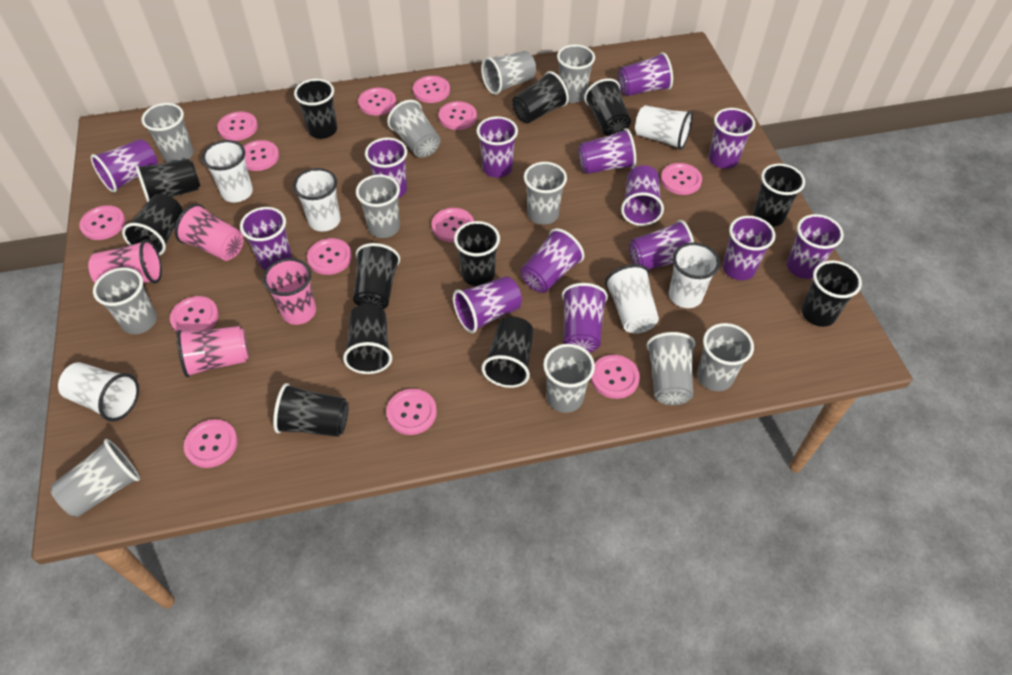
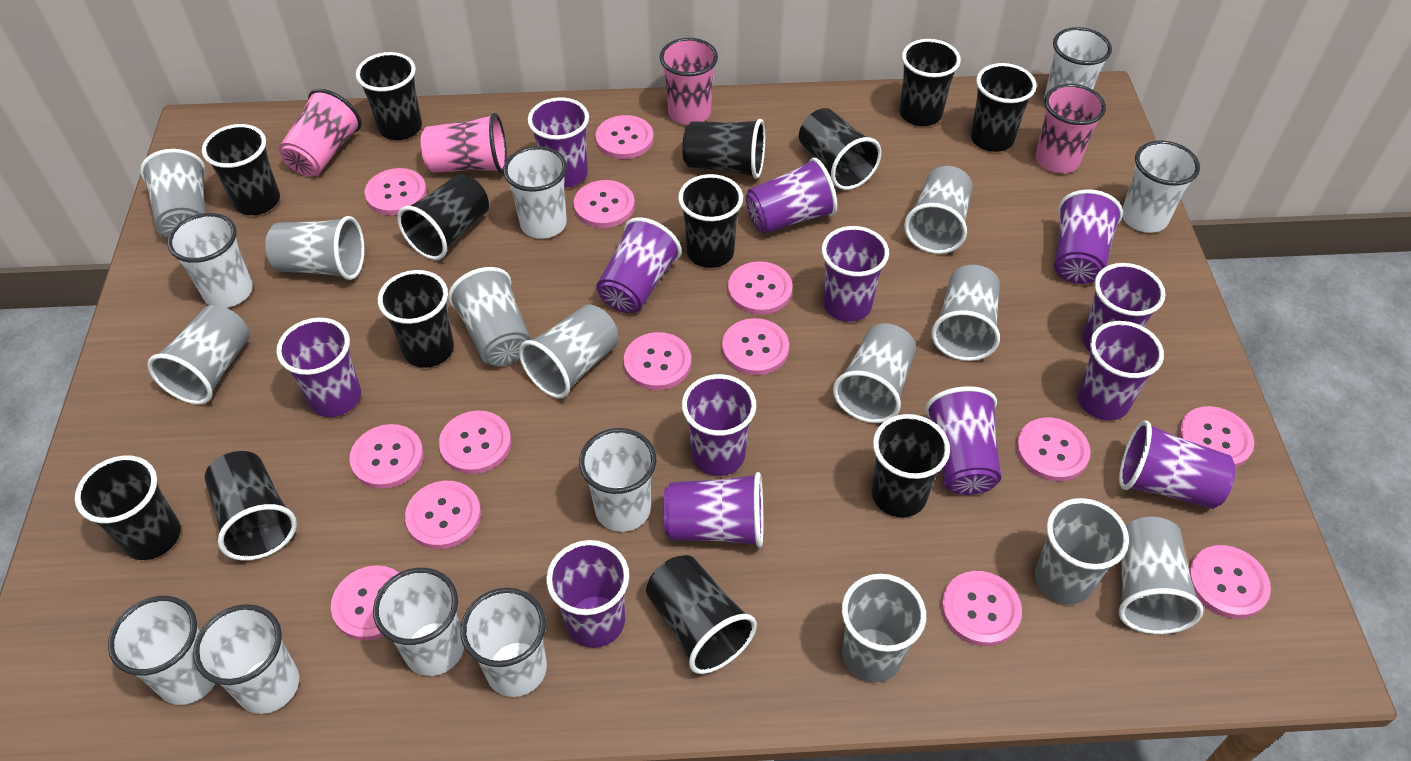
black cup: [122,194,183,256] [135,159,200,203] [273,383,349,437] [294,79,337,139] [343,304,392,374] [353,243,400,309] [454,221,500,286] [482,317,534,388] [512,71,569,124] [584,78,631,136] [753,164,805,227] [801,260,862,327] = 12 -> [75,455,181,560] [202,124,280,215] [204,451,297,560] [356,52,422,140] [378,270,454,368] [397,174,489,260] [646,555,757,674] [678,174,743,268] [682,119,765,179] [799,108,882,190] [872,414,950,517] [900,39,961,126] [971,63,1037,152] = 13
pink button: [79,205,125,240] [170,296,219,332] [184,419,238,468] [217,112,258,141] [243,140,279,171] [307,238,352,275] [358,88,396,115] [386,389,437,435] [413,76,450,103] [432,208,474,242] [439,101,477,130] [591,355,640,399] [661,163,702,195] = 13 -> [331,565,399,641] [349,424,424,489] [364,168,427,215] [405,481,481,549] [439,411,511,474] [574,180,635,228] [595,115,654,159] [624,332,691,390] [722,318,789,375] [728,261,792,315] [941,571,1022,646] [1016,417,1090,481] [1178,406,1254,467] [1189,545,1271,619] = 14
purple cup: [90,139,158,193] [240,207,292,270] [365,137,407,198] [453,276,522,333] [477,116,518,178] [521,228,584,293] [562,283,608,353] [578,128,636,174] [618,52,673,96] [621,165,664,226] [629,220,694,270] [709,108,755,169] [722,216,775,280] [787,214,844,279] = 14 -> [276,318,361,417] [528,97,589,188] [546,540,629,648] [596,218,682,313] [663,472,764,548] [682,374,756,476] [746,158,837,234] [822,226,889,322] [925,386,1001,495] [1054,189,1123,284] [1077,321,1164,420] [1082,263,1166,352] [1119,420,1236,509] = 13
white cup: [58,362,139,422] [202,140,253,202] [293,168,340,231] [605,264,659,333] [635,105,693,150] [669,242,720,308] = 6 -> [108,596,216,705] [167,213,253,308] [193,604,299,714] [373,568,464,676] [460,588,547,697] [503,146,567,239] [579,428,656,532] [1044,27,1112,100] [1122,141,1200,233] = 9

